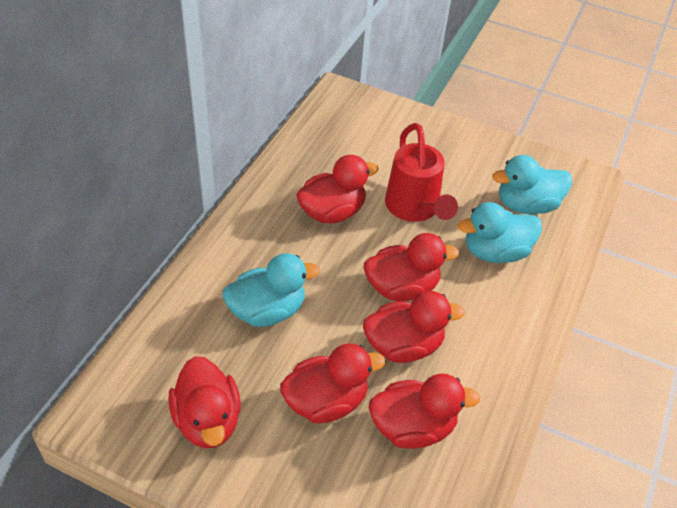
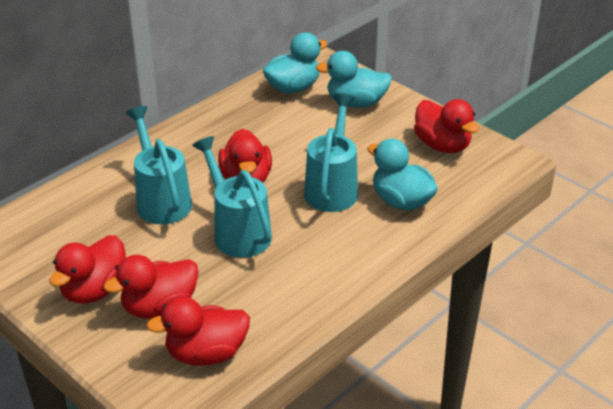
red duck: [168,356,241,448] [280,343,385,423] [296,155,379,223] [363,291,465,363] [364,233,459,302] [368,374,480,449] = 6 -> [49,235,126,304] [104,255,199,319] [146,297,250,366] [218,129,272,183] [414,99,479,153] = 5
red watering can: [385,123,458,222] = 1 -> none = 0
turquoise watering can: none = 0 -> [126,106,192,224] [192,136,272,258] [304,94,358,212] = 3

